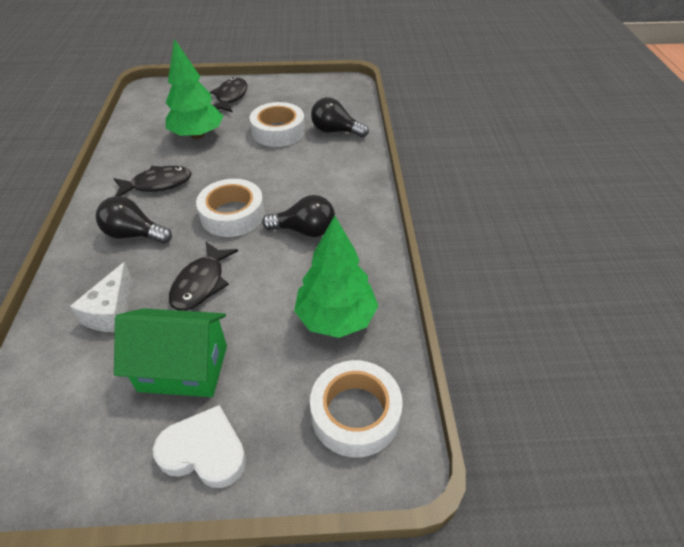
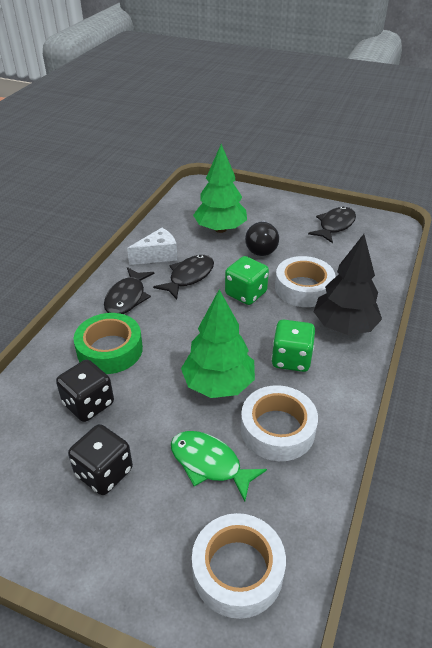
black dice: none = 0 -> [56,360,114,422] [68,424,133,495] = 2
black light bulb: [96,196,172,244] [262,195,335,237] [311,97,369,138] = 3 -> [245,220,279,256] = 1
black tree: none = 0 -> [314,234,382,335] = 1
green dice: none = 0 -> [225,256,269,305] [271,320,315,372] = 2
green fish: none = 0 -> [171,431,267,501] = 1
green house: [114,308,227,397] = 1 -> none = 0
green tape: none = 0 -> [74,313,143,374] = 1
white heart: [153,405,246,488] = 1 -> none = 0

